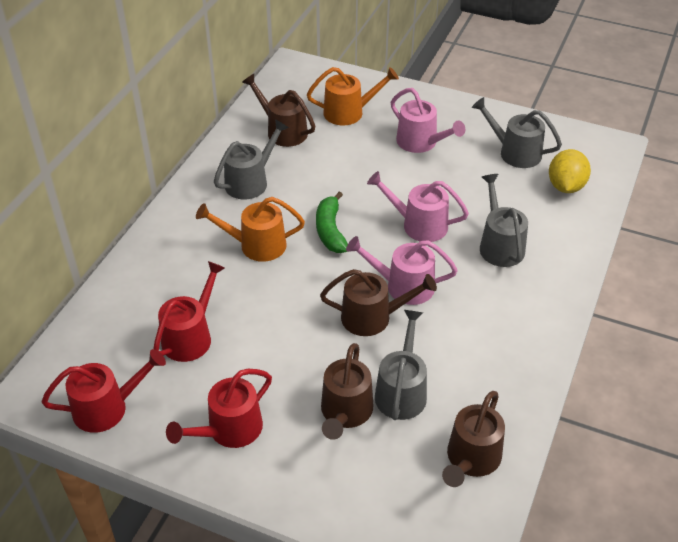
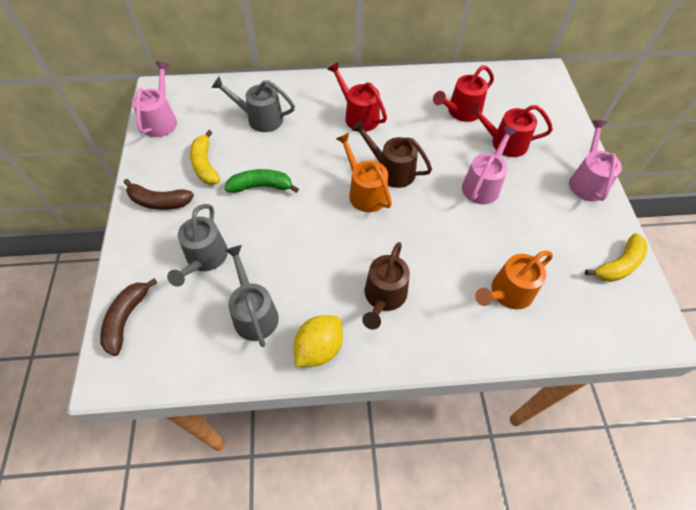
brown banana: none = 0 -> [100,278,157,356] [124,179,194,210] = 2
brown watering can: [242,74,315,147] [320,269,437,336] [321,343,373,440] [442,391,505,487] = 4 -> [351,120,432,188] [362,242,410,329] = 2
grey watering can: [214,119,289,200] [375,310,427,420] [472,97,562,168] [480,174,528,267] = 4 -> [167,204,228,287] [212,77,295,132] [225,245,279,347] = 3
yellow banana: none = 0 -> [190,130,220,185] [585,233,648,282] = 2

